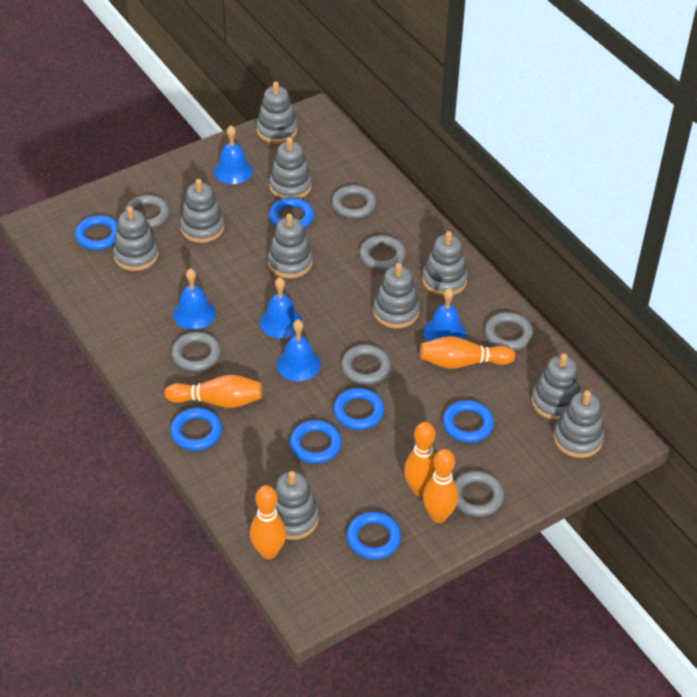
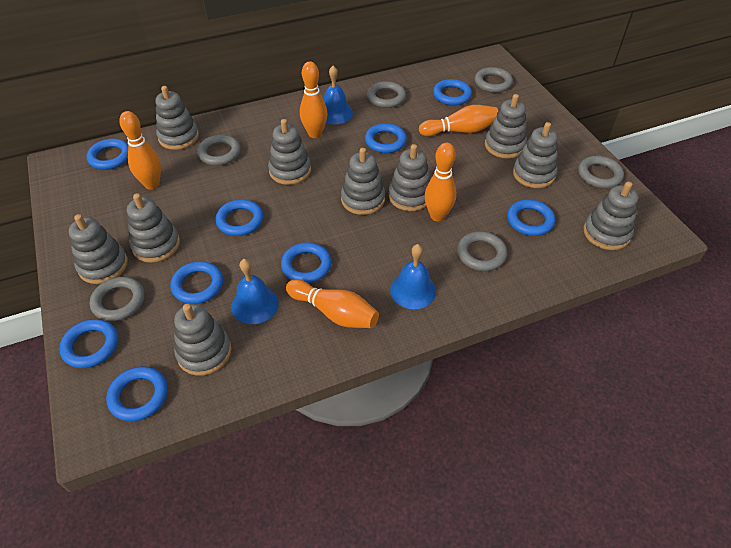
blue bell: [173,268,216,330] [214,125,253,184] [260,277,303,339] [277,319,321,381] [424,288,467,341] = 5 -> [231,259,279,324] [323,66,353,124] [390,244,436,309] = 3
blue ring: [75,215,118,250] [170,408,222,451] [269,197,314,229] [290,420,342,464] [333,388,384,430] [347,512,401,559] [443,400,494,443] = 7 -> [59,319,118,368] [87,139,128,170] [106,366,168,422] [170,261,223,304] [215,199,263,236] [281,242,332,283] [365,123,407,153] [433,79,472,105] [507,199,555,236] = 9
grey ring: [124,195,170,229] [171,332,221,371] [332,185,377,219] [341,345,391,385] [359,235,406,271] [454,471,504,517] [484,312,533,351] = 7 -> [90,277,145,321] [197,135,241,166] [367,81,406,108] [457,231,507,271] [475,67,513,93] [578,156,624,188] = 6

